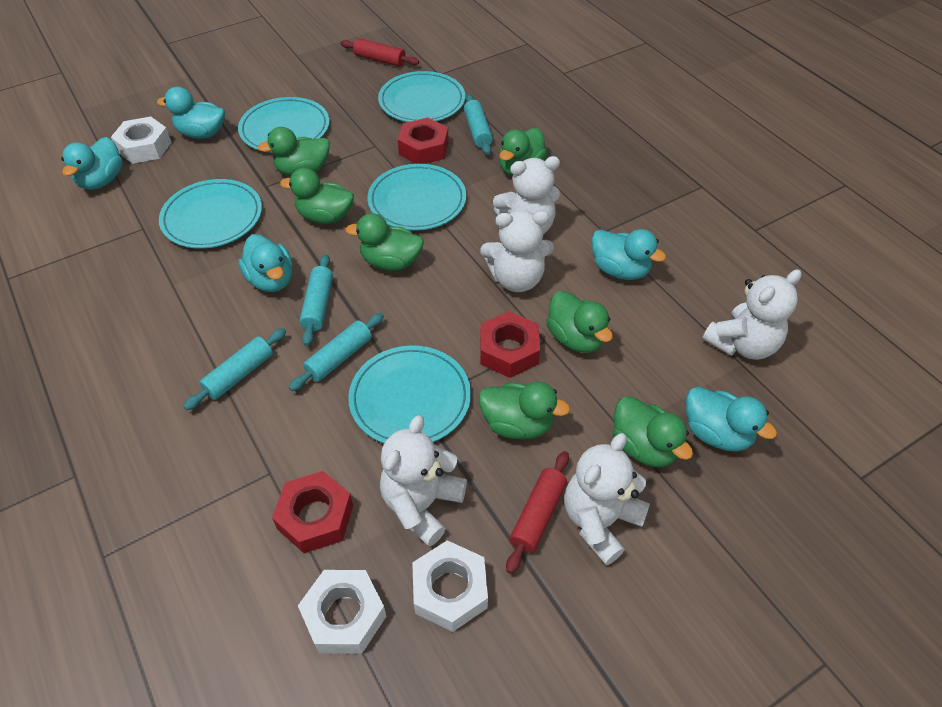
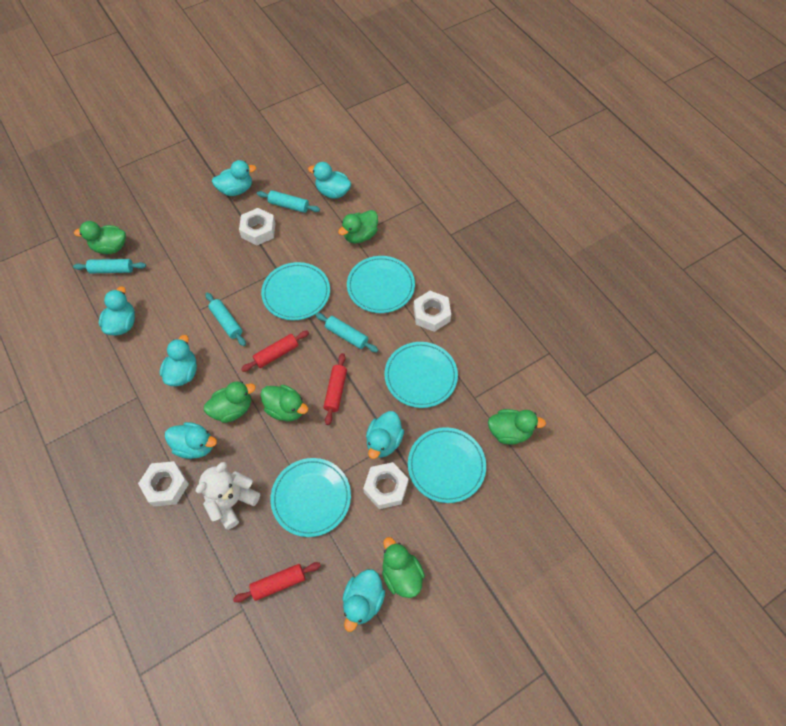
green duck: [258,127,330,176] [280,168,354,224] [345,213,424,271] [479,382,570,439] [499,128,547,176] [546,291,613,353] [612,396,693,467] = 7 -> [74,221,126,254] [204,381,256,423] [260,385,308,421] [338,210,378,243] [382,537,425,598] [488,409,546,444] = 6
red nut: [272,471,353,553] [398,117,449,164] [480,311,540,378] = 3 -> none = 0
red rolling pin: [341,38,419,67] [506,451,569,574] = 2 -> [233,562,321,603] [241,331,309,372] [324,353,347,425] = 3
turquoise duck: [61,137,123,190] [157,87,225,139] [238,234,293,292] [591,229,666,280] [686,387,777,452] = 5 -> [99,286,135,335] [160,335,197,386] [165,422,217,459] [212,160,256,196] [308,162,352,199] [342,569,385,632] [366,411,404,459] = 7
white nut: [111,117,172,164] [298,570,386,654] [412,540,488,632] = 3 -> [138,461,189,506] [239,208,275,246] [363,462,409,509] [414,291,451,332] = 4
white teddy bear: [380,415,467,546] [480,210,554,292] [493,156,560,234] [564,433,650,565] [702,269,802,360] = 5 -> [196,462,260,530] = 1

